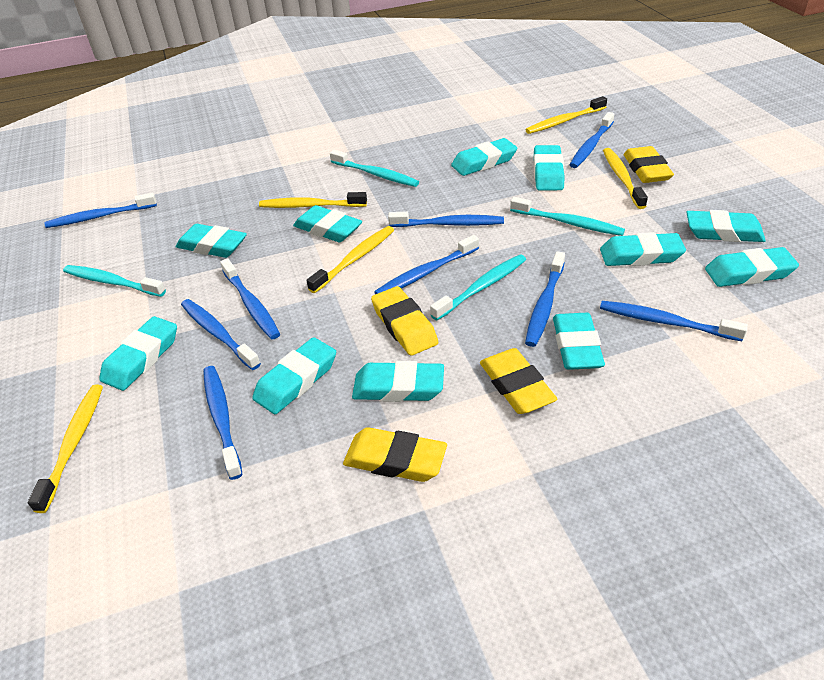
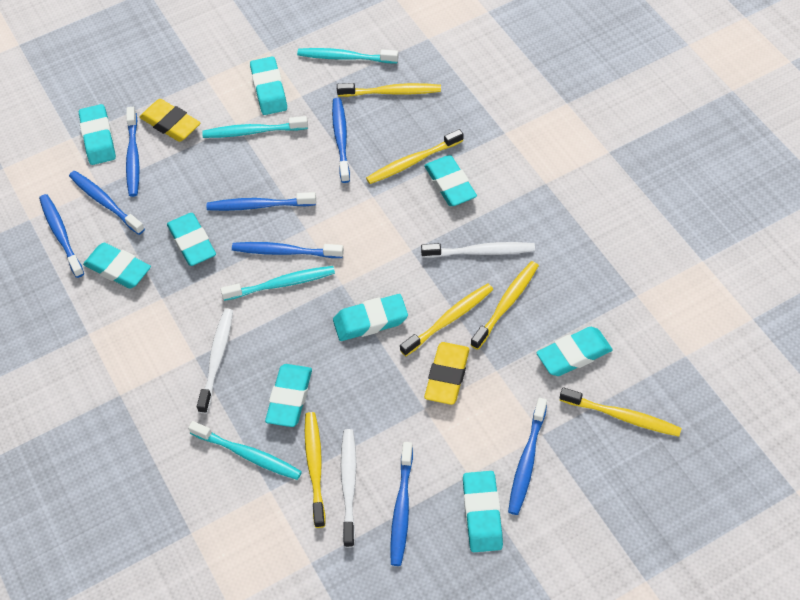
blue toothbrush: [45,193,157,228] [181,299,261,370] [203,366,243,480] [220,258,280,339] [374,235,479,294] [388,212,504,227] [525,251,565,347] [570,112,614,168] [600,301,748,341] = 9 -> [39,194,84,278] [69,171,145,235] [126,107,140,197] [207,192,316,211] [232,242,344,258] [332,98,350,183] [390,442,413,566] [508,398,547,515] = 8
turquoise eraser: [99,316,177,391] [176,224,247,258] [252,337,336,414] [293,205,362,242] [352,361,444,402] [451,138,517,176] [534,145,565,190] [553,313,605,370] [600,232,686,266] [686,210,766,242] [705,247,799,287] = 11 -> [79,104,116,165] [83,243,151,288] [167,213,216,266] [250,57,287,115] [265,364,312,427] [333,294,408,341] [424,155,477,206] [463,471,503,552] [536,327,613,376] = 9
white toothbrush: none = 0 -> [197,309,233,414] [341,429,356,548] [421,242,535,258] = 3
yellow eraser: [343,427,447,482] [371,286,438,356] [480,348,557,414] [624,146,674,183] = 4 -> [139,99,200,142] [424,342,470,405] = 2
yellow toothbrush: [28,385,103,513] [259,192,367,208] [306,226,394,293] [525,96,607,134] [603,148,648,209] = 5 -> [305,412,325,528] [337,83,441,97] [366,129,463,184] [400,283,493,356] [471,261,539,350] [560,387,682,437] = 6

